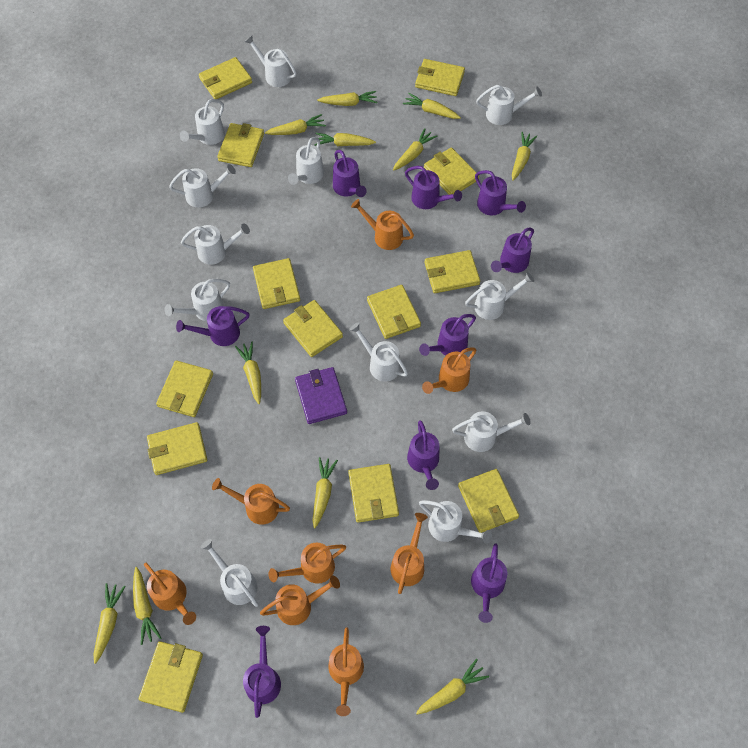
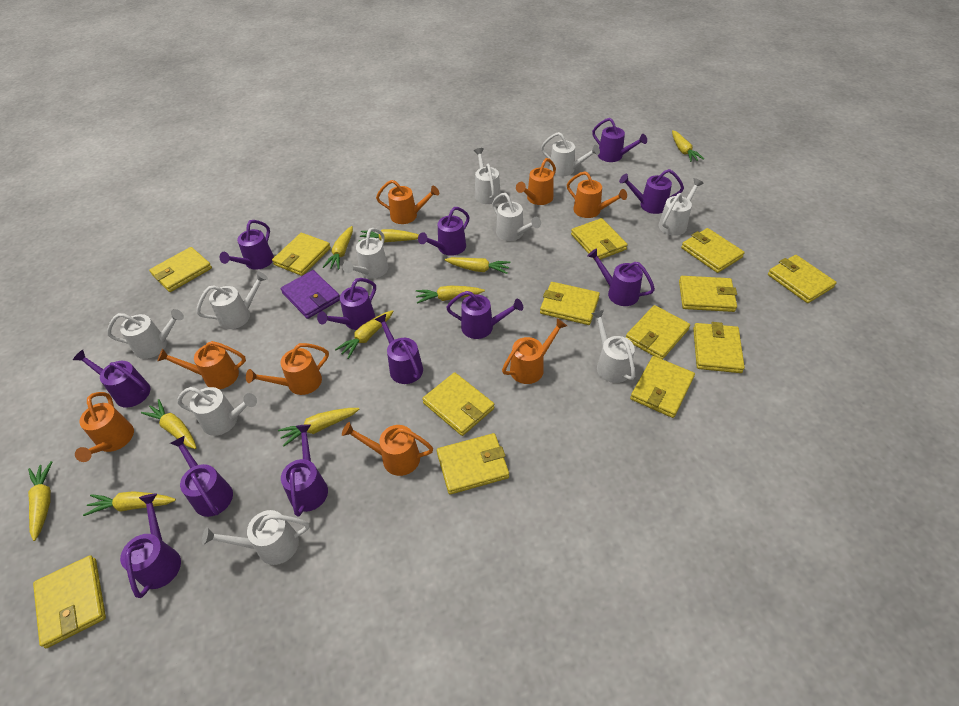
purple watering can: [176,306,250,346] [243,626,281,718] [333,150,367,197] [405,166,462,209] [407,421,439,490] [419,314,476,356] [471,543,507,623] [475,170,526,215] [491,227,534,273] = 9 -> [73,350,150,408] [120,494,181,598] [170,435,233,517] [220,220,274,270] [281,424,328,517] [317,278,376,330] [374,314,423,384] [418,207,469,256] [446,291,523,339] [587,248,655,306] [592,118,647,162] [619,169,684,214] = 12
white watering can: [165,279,230,321] [169,164,236,208] [180,99,225,145] [181,223,250,265] [200,539,258,607] [245,35,297,87] [288,137,324,185] [349,322,408,382] [419,500,492,544] [452,411,531,452] [465,272,534,320] [476,85,542,125] = 12 -> [107,309,184,359] [177,387,257,436] [196,271,268,329] [202,510,309,565] [342,228,388,279] [474,148,501,204] [492,193,541,241] [541,132,600,176] [591,310,635,383] [658,178,704,236] = 10
yellow carrot: [93,583,126,664] [133,567,161,645] [235,342,261,404] [265,114,326,135] [312,457,338,528] [314,133,376,146] [317,91,378,106] [393,128,437,171] [403,93,461,119] [416,659,489,715] [512,132,537,181] = 11 -> [28,461,52,541] [83,491,176,516] [141,399,196,449] [278,408,359,446] [323,226,353,270] [335,310,393,359] [359,229,419,242] [416,286,485,303] [445,257,510,274] [672,130,704,162] = 10

